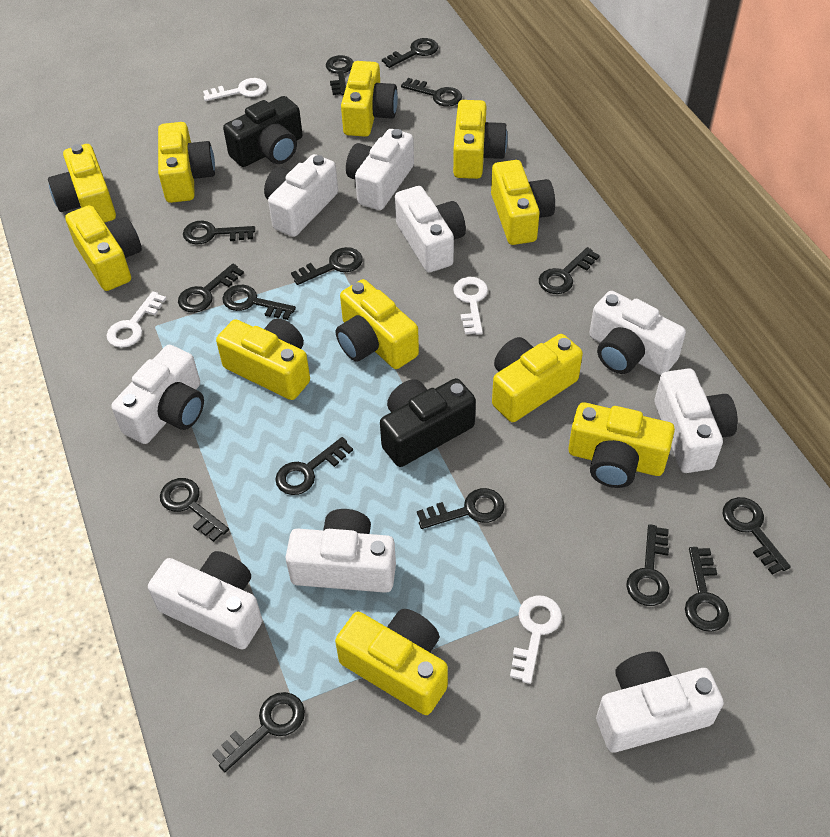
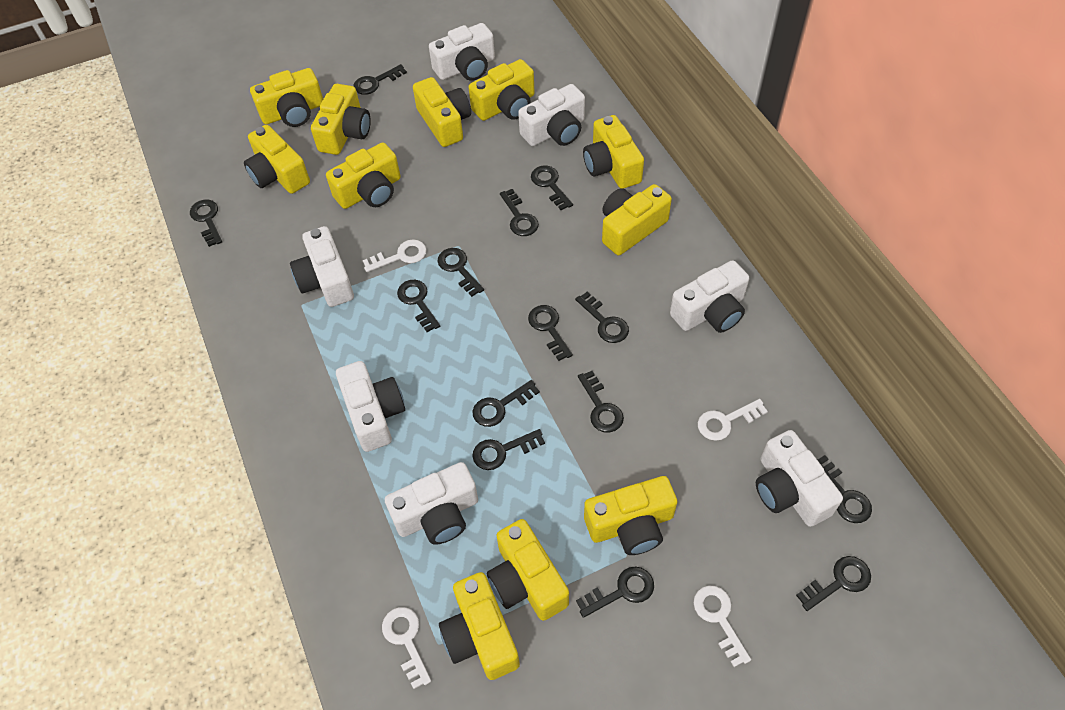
black camera: [223,96,303,167] [380,378,476,467] = 2 -> none = 0
black key: [160,478,229,542] [178,264,244,313] [183,221,255,244] [212,692,305,772] [222,285,296,320] [275,437,353,495] [291,247,363,285] [326,55,354,95] [382,38,439,68] [401,78,462,107] [417,488,505,529] [539,247,600,294] [626,524,669,606] [685,547,729,632] [723,497,791,575] = 15 -> [190,200,222,247] [353,64,407,95] [397,280,440,332] [437,248,484,297] [472,380,540,427] [472,429,545,470] [500,189,539,236] [528,305,573,361] [531,165,573,210] [575,292,629,343] [576,567,654,618] [578,371,624,433] [796,556,871,611] [818,455,872,523] = 14
white camera: [111,345,204,444] [148,551,262,650] [264,154,338,237] [285,509,396,593] [346,129,414,210] [395,186,466,272] [589,291,686,375] [596,651,724,753] [655,368,738,473] = 9 -> [290,226,354,307] [336,361,405,452] [385,462,478,545] [429,23,495,81] [518,84,585,146] [670,260,749,333] [756,430,843,527] = 7

